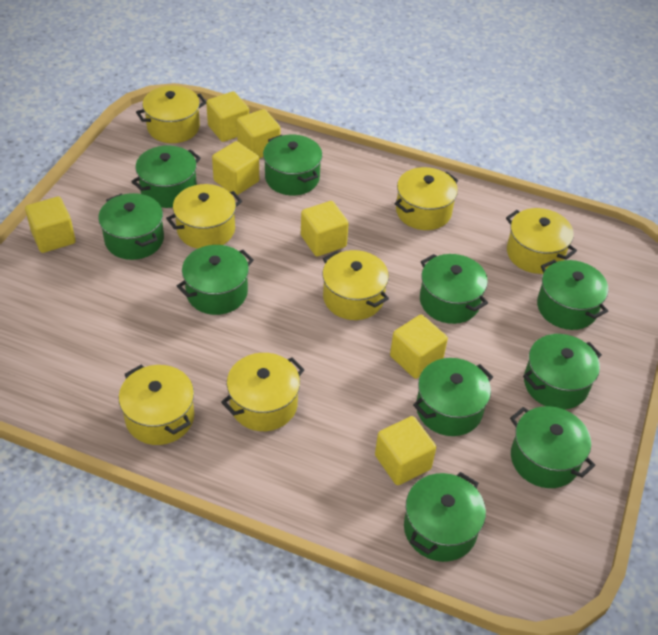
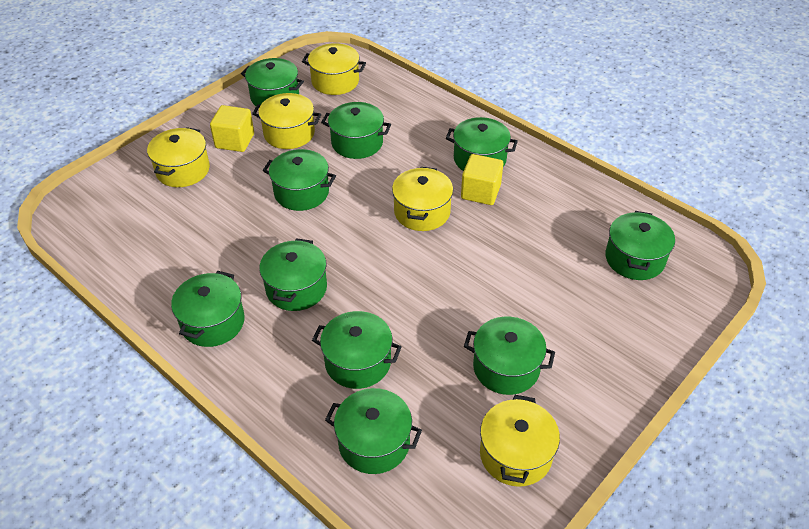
yellow cube: [25,196,76,253] [206,91,249,142] [212,141,259,195] [237,109,280,159] [301,201,349,257] [375,416,436,485] [390,314,448,379] = 7 -> [210,105,254,152] [461,154,503,205] = 2
yellow pot: [119,365,194,445] [136,86,206,143] [166,184,242,249] [221,353,305,431] [323,250,389,320] [394,167,458,230] [506,208,577,274] = 7 -> [147,127,210,187] [252,93,321,149] [302,43,366,95] [392,167,453,231] [480,395,560,487] = 5

